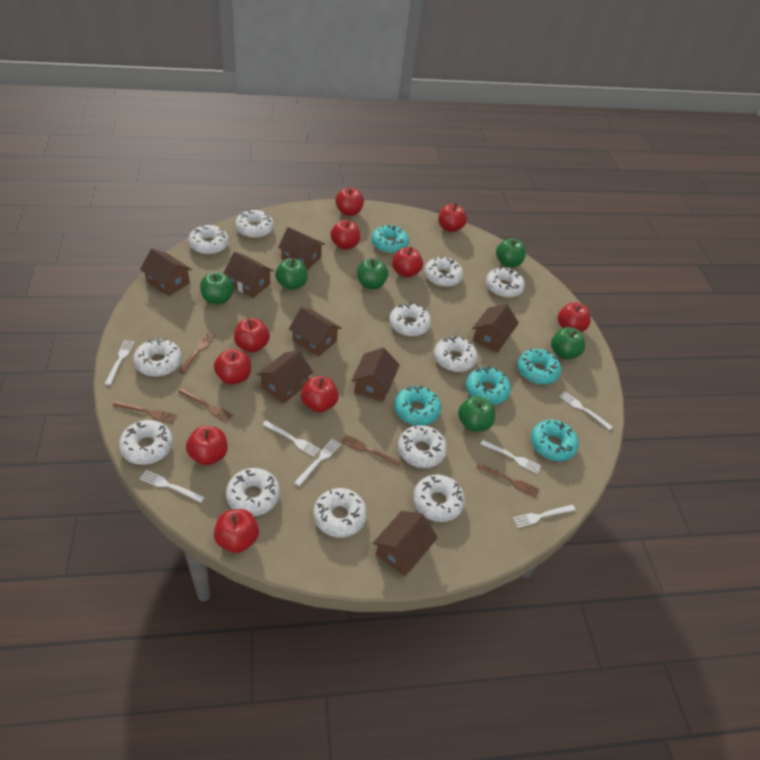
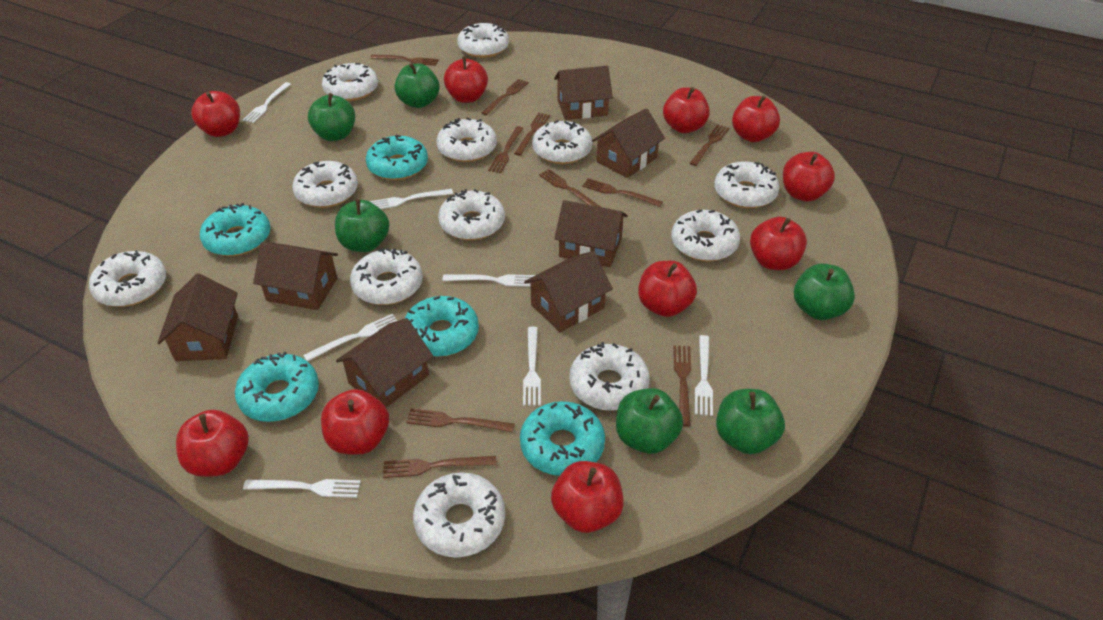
brown fork: [113,401,177,423] [178,388,233,422] [179,332,216,374] [341,434,402,467] [477,463,539,497] = 5 -> [370,54,439,66] [383,456,497,478] [406,408,515,432] [481,79,529,115] [488,126,523,173] [514,113,550,156] [539,169,601,207] [582,178,663,207] [673,345,691,427] [689,124,729,166] = 10
brown house: [140,249,192,296] [223,252,274,298] [257,350,313,404] [278,227,325,270] [289,307,342,357] [351,348,400,402] [373,511,438,576] [472,304,519,353] = 8 -> [157,273,238,361] [253,242,338,310] [336,318,433,407] [524,251,613,332] [554,66,613,120] [554,200,628,267] [592,108,665,178] = 7

